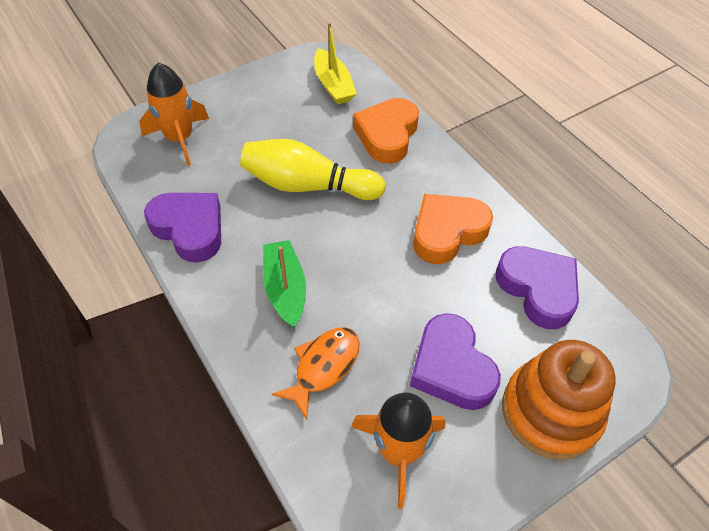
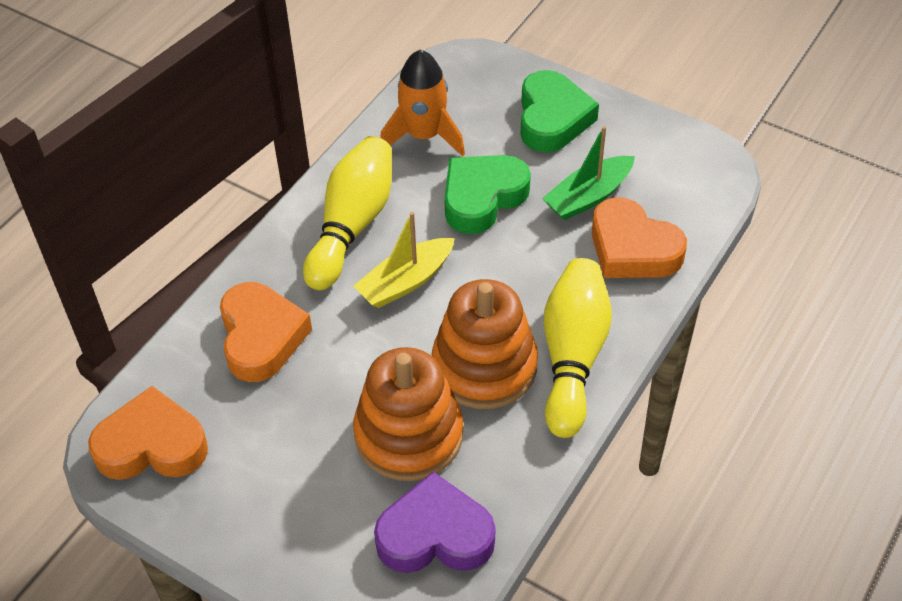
green heart: none = 0 -> [444,155,531,234] [520,70,599,153] = 2
orange fish: [272,327,360,420] = 1 -> none = 0
orange heart: [353,98,419,164] [413,194,493,264] = 2 -> [88,386,208,480] [220,282,312,382] [592,197,687,278] = 3
orange rocket: [139,63,209,166] [351,393,446,508] = 2 -> [380,50,465,156] = 1
orange stacking toy: [502,340,616,460] = 1 -> [353,347,463,481] [432,279,538,409] = 2
purple heart: [144,193,221,262] [410,313,501,410] [495,246,579,329] = 3 -> [374,472,496,573] = 1
yellow bowling pin: [240,139,386,200] = 1 -> [303,136,392,290] [544,258,612,438] = 2

